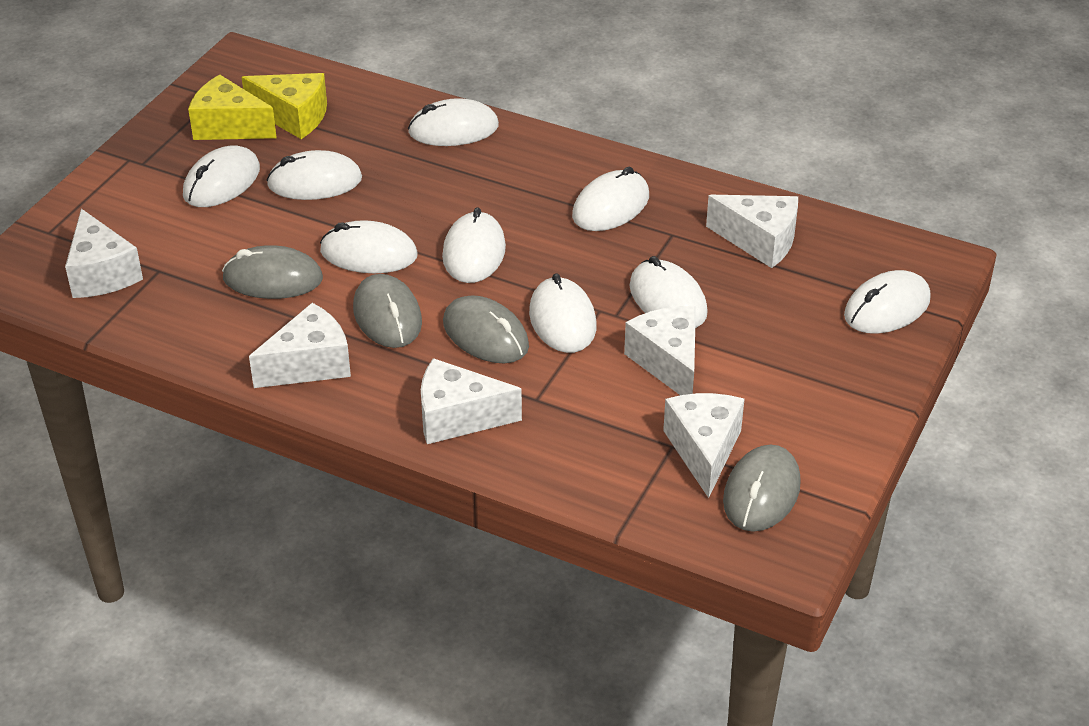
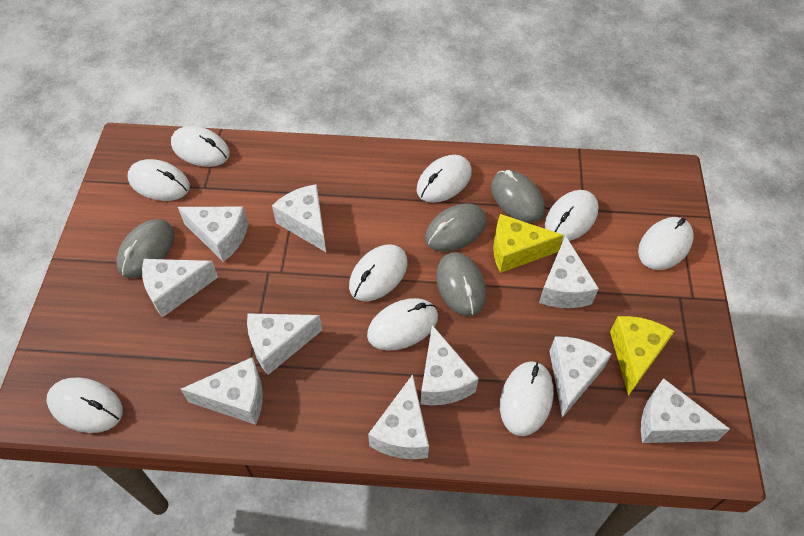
white cheese: [65,209,143,298] [249,303,351,388] [421,358,522,444] [624,306,696,395] [663,393,744,498] [706,195,798,268] = 6 -> [142,259,218,318] [178,207,248,262] [181,357,263,425] [247,313,322,375] [272,184,326,252] [368,374,429,459] [420,325,479,405] [539,235,599,308] [549,337,612,418] [641,378,730,443] = 10

